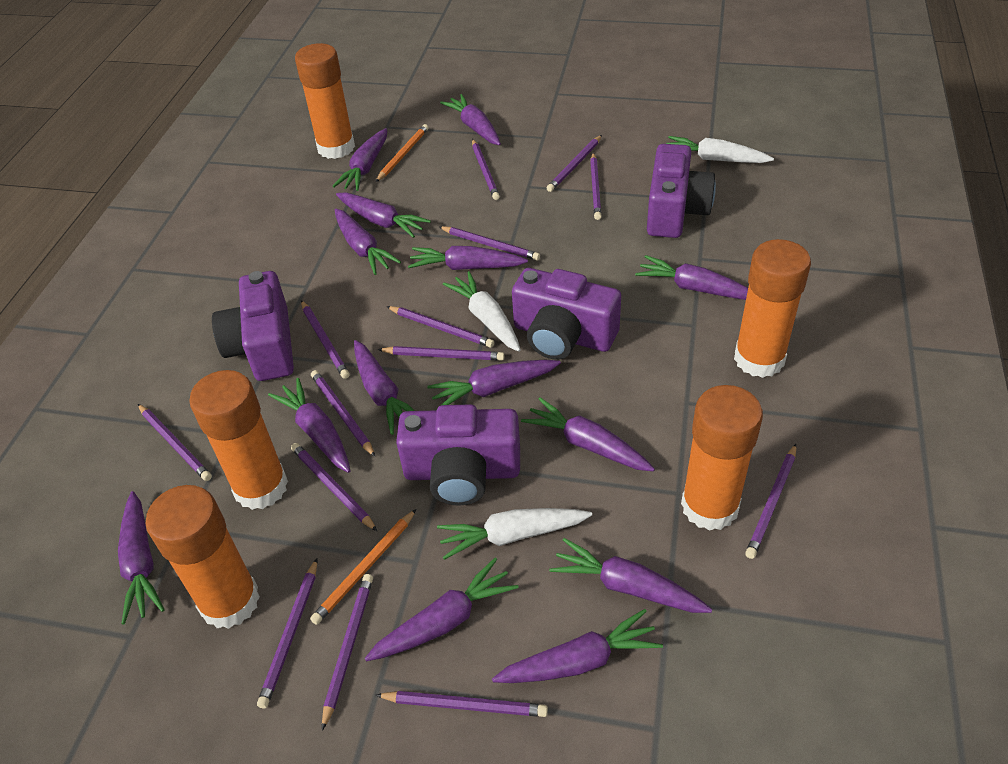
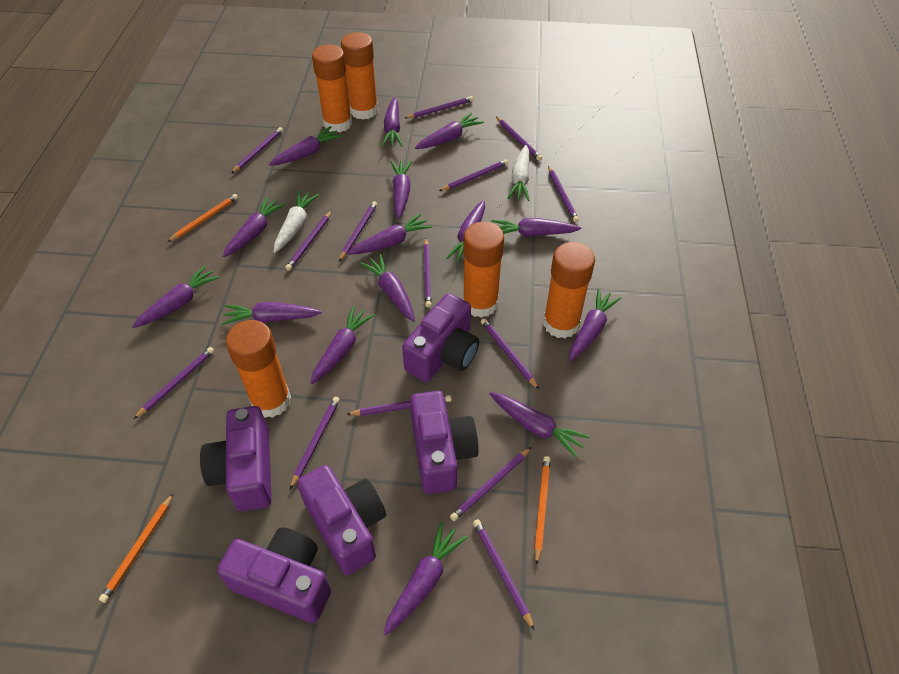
orange pencil: [310,509,416,625] [376,124,429,182] = 2 -> [99,493,174,603] [168,194,238,242] [534,456,551,565] = 3
purple camera: [212,271,294,381] [396,404,520,506] [512,268,621,360] [647,144,716,238] = 4 -> [200,406,272,511] [217,528,331,623] [297,465,386,575] [402,293,479,382] [410,391,479,494] = 5
purple carrot: [118,491,165,624] [268,378,350,473] [333,128,387,191] [335,208,401,275] [336,192,431,238] [354,340,415,435] [365,558,519,662] [408,246,528,270] [427,360,561,410] [440,94,501,145] [492,609,663,683] [521,397,655,471] [549,538,712,613] [635,255,748,300] = 14 -> [132,265,220,328] [221,302,322,325] [223,197,286,257] [269,126,343,166] [310,306,375,384] [347,213,432,255] [360,254,415,322] [382,97,403,147] [383,521,468,635] [390,160,412,219] [415,112,484,149] [446,200,485,261] [489,392,590,458] [491,218,581,237] [569,288,621,361] = 15
white carrot: [437,508,592,560] [443,271,521,352] [666,136,774,163] = 3 -> [274,190,319,253] [507,145,530,201] = 2

